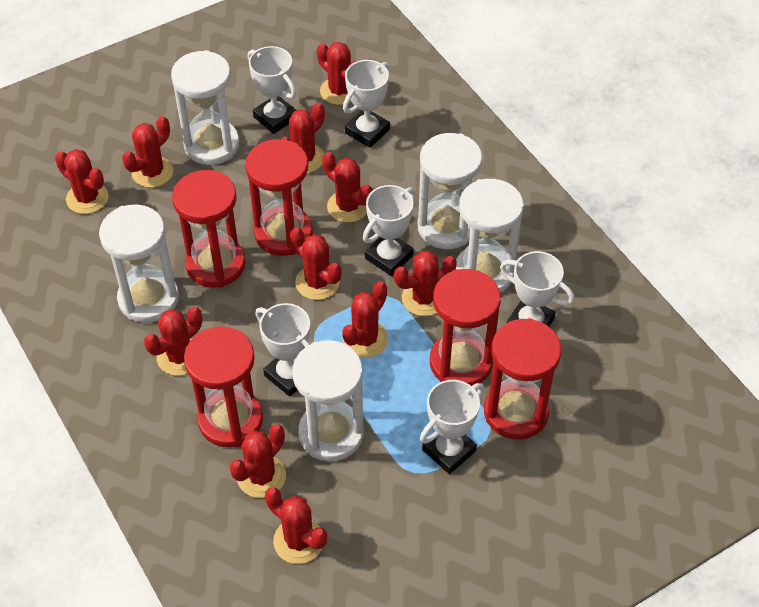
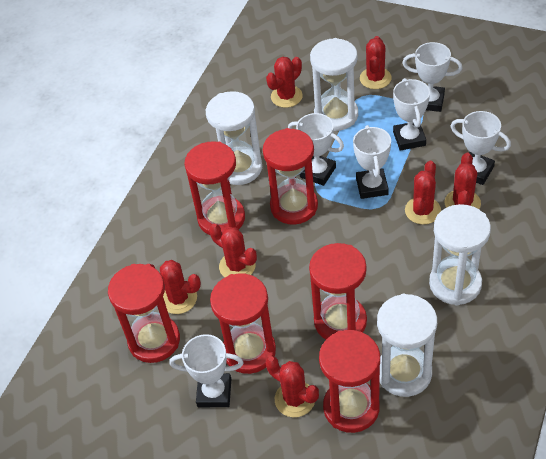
red cactus: [55,149,109,214] [122,116,173,188] [144,307,202,376] [229,424,286,498] [265,487,327,564] [281,103,325,173] [290,227,342,300] [317,42,357,105] [322,152,373,223] [342,281,388,358] [394,251,457,316] = 11 -> [146,260,201,314] [209,224,257,277] [266,57,303,108] [266,356,319,417] [360,36,392,89] [405,161,441,225] [444,153,481,209] = 7
red hourglass: [172,170,245,288] [184,326,263,447] [246,139,313,256] [430,269,501,386] [484,318,561,439] = 5 -> [108,264,180,363] [184,141,245,235] [210,273,276,374] [263,128,318,224] [309,243,367,339] [319,330,380,433] = 6
white hourglass: [99,204,179,323] [171,50,239,165] [292,340,364,461] [418,133,482,249] [456,179,524,293] = 5 -> [206,91,262,185] [310,38,358,131] [377,294,437,397] [429,204,491,306] = 4

